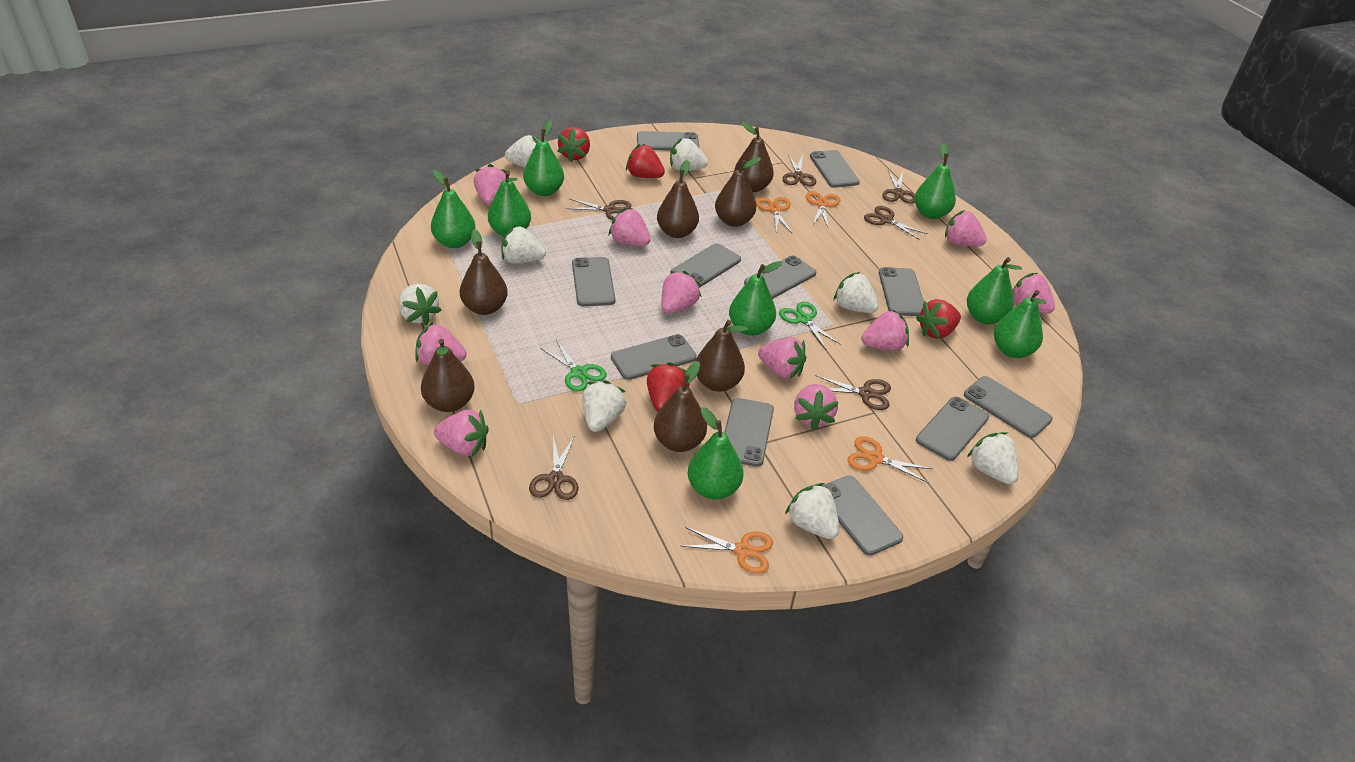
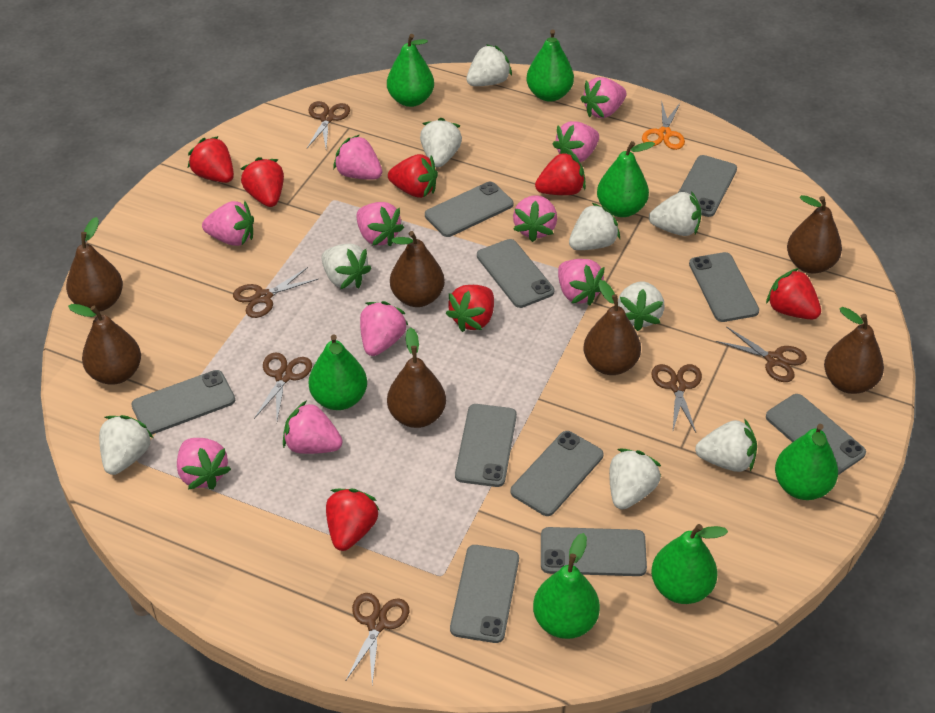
green pear: [431,170,476,248] [488,171,531,237] [523,120,564,196] [687,407,744,500] [729,261,782,336] [915,144,956,219] [967,257,1022,324] [994,290,1046,358] = 8 -> [309,334,367,410] [387,34,434,107] [526,29,574,102] [533,533,600,639] [597,141,655,217] [651,524,728,604] [775,424,838,500] = 7
green scissors: [540,340,606,392] [779,302,841,349] = 2 -> none = 0
grey phone: [572,257,615,306] [611,334,697,380] [637,131,699,151] [670,243,741,288] [724,398,774,467] [744,255,816,299] [810,150,860,188] [822,476,903,556] [879,267,924,316] [916,397,989,461] [964,376,1053,438] = 11 -> [131,370,235,435] [425,182,513,237] [450,545,519,643] [455,404,517,487] [477,239,554,308] [511,431,603,516] [541,527,647,576] [678,155,737,217] [689,252,759,322] [766,394,866,475] = 10
orange scissors: [681,527,773,574] [756,197,792,233] [806,191,840,229] [847,436,933,483] = 4 -> [642,100,685,150] = 1
red strawberry: [557,127,590,162] [626,144,665,178] [647,362,690,412] [916,299,961,339] = 4 -> [188,136,234,183] [241,157,284,207] [326,488,380,551] [388,154,438,198] [446,285,494,332] [535,151,586,195] [766,268,821,320] = 7
white strawberry: [398,284,442,326] [501,226,546,264] [505,135,540,168] [582,380,626,432] [670,138,708,171] [785,483,839,539] [834,272,879,313] [967,432,1019,484] = 8 -> [99,415,153,475] [321,244,372,289] [420,118,462,167] [466,44,512,86] [569,203,620,250] [609,449,661,510] [618,282,664,331] [649,191,702,236] [695,418,757,472] = 9

